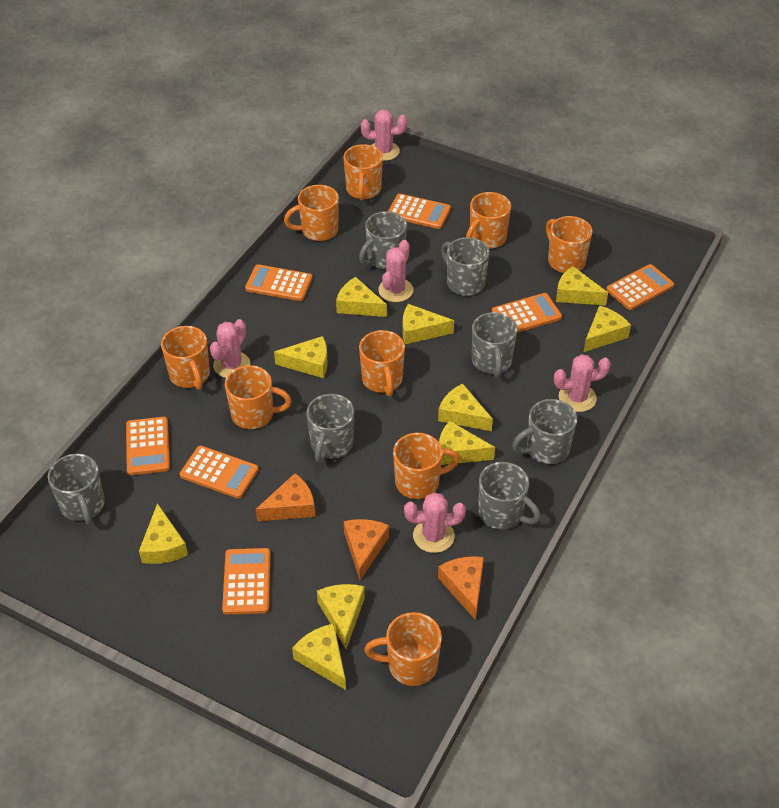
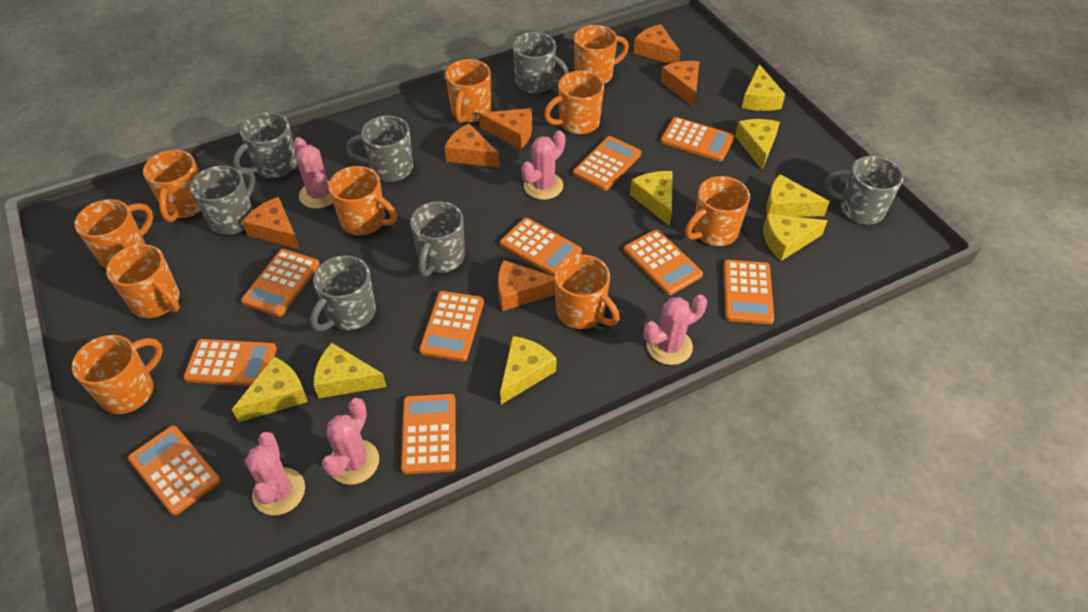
orange calculator: [126,417,170,475] [180,446,259,499] [222,548,270,615] [245,264,313,301] [388,193,451,229] [492,293,562,333] [606,264,674,310] = 7 -> [128,425,221,516] [183,339,277,386] [241,249,320,317] [401,394,456,474] [419,291,484,362] [500,218,582,276] [573,136,641,191] [624,229,703,295] [661,117,734,161] [723,260,774,324] = 10
orange cheese: [256,473,315,521] [344,519,389,580] [438,556,484,620] = 3 -> [242,197,300,249] [445,124,500,168] [479,108,532,149] [498,260,555,311] [633,24,681,64] [660,61,699,107] = 6
orange mug: [161,326,210,390] [225,365,292,429] [284,185,339,241] [343,144,383,200] [359,330,405,396] [364,612,442,686] [393,433,459,499] [466,192,511,249] [546,216,592,273] = 9 -> [72,335,163,414] [75,199,153,269] [106,244,180,318] [143,150,201,222] [328,166,397,235] [445,59,491,123] [544,71,604,134] [554,254,620,329] [574,25,629,84] [685,176,750,246] = 10
yellow cheese: [139,503,188,564] [274,336,327,378] [292,623,346,690] [317,584,365,649] [336,277,387,317] [402,304,454,344] [438,383,493,431] [439,421,495,465] [556,266,608,305] [584,305,631,352] = 10 -> [232,357,308,422] [313,343,387,398] [500,336,557,404] [630,171,673,226] [735,119,780,170] [742,64,785,111] [763,214,828,261] [766,174,830,217] = 8

